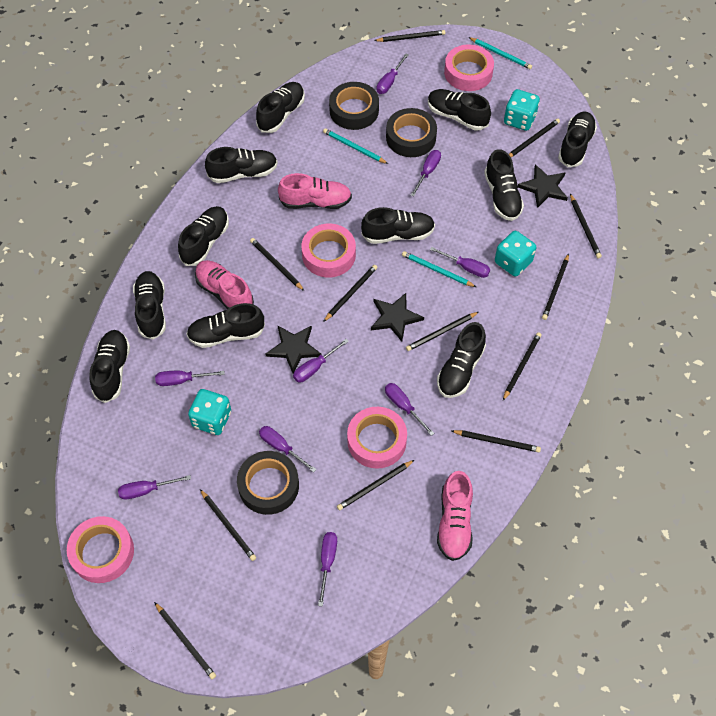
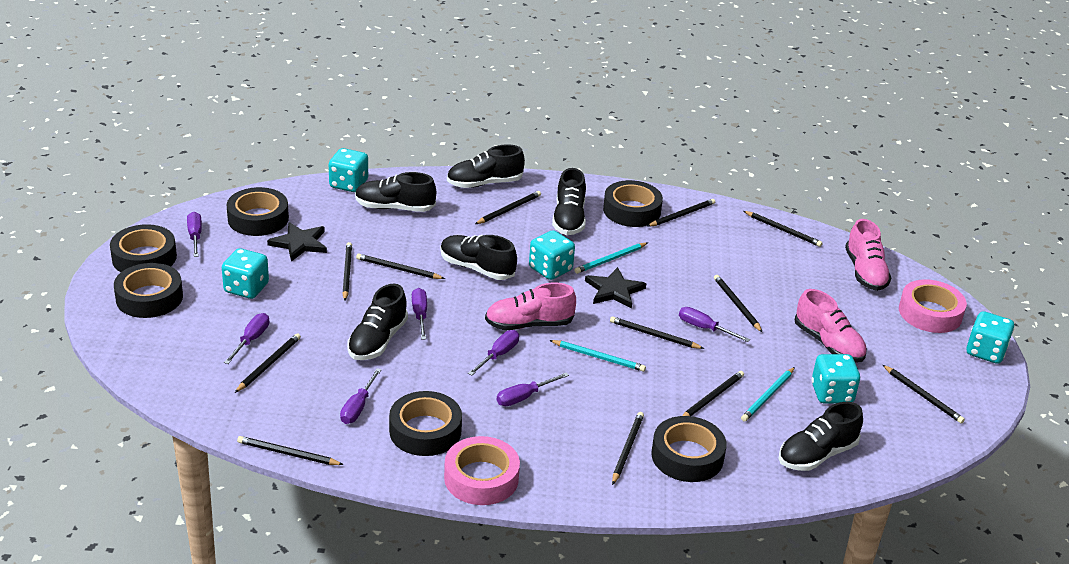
black shoe: [89,330,130,403] [133,271,166,340] [178,206,229,266] [186,303,265,348] [205,147,278,183] [256,82,305,133] [361,207,435,244] [428,89,491,130] [437,322,486,398] [484,149,524,221] [558,112,597,167] = 11 -> [347,284,408,360] [355,172,436,212] [441,235,517,280] [447,144,525,188] [552,168,586,235] [778,402,863,471] = 6
black star: [266,325,322,374] [371,293,424,341] [517,165,568,208] = 3 -> [267,222,327,262] [585,267,647,309] = 2
black tape: [237,451,299,515] [329,82,379,130] [386,108,437,157] = 3 -> [110,224,177,272] [114,263,183,318] [227,187,289,236] [389,391,462,456] [603,180,663,227] [651,416,727,482] = 6
pink tape: [67,516,134,583] [302,223,356,277] [347,407,407,469] [444,44,494,91] = 4 -> [444,436,520,505] [899,279,967,333] = 2
purple screwdriver: [118,475,191,499] [155,370,225,386] [259,426,317,473] [293,339,349,382] [318,532,337,607] [377,54,409,94] [385,383,434,436] [411,150,441,197] [430,247,490,278] = 9 -> [187,212,202,257] [224,313,269,364] [340,368,382,424] [412,288,427,340] [468,330,519,376] [497,373,569,406] [679,307,750,342] = 7
turquoise dice: [188,389,231,435] [495,231,536,277] [504,89,540,131] = 3 -> [222,248,269,299] [329,148,368,192] [529,230,575,280] [811,354,860,404] [966,311,1014,364] = 5

